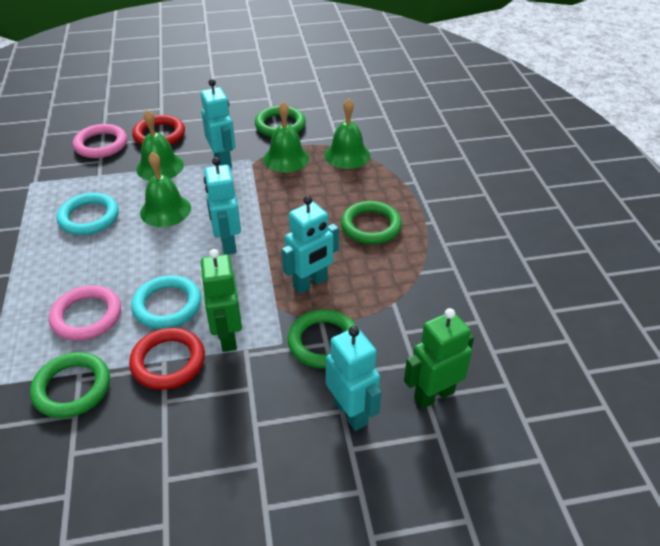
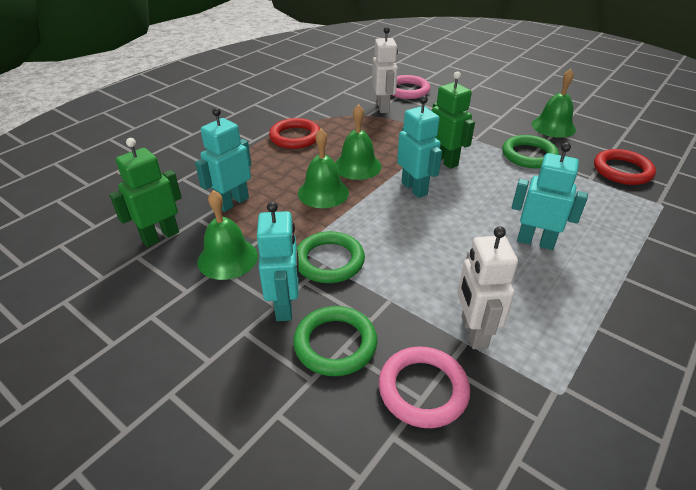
green ring: [30,352,110,418] [255,106,306,137] [287,309,357,368] [341,201,402,244] = 4 -> [293,306,377,376] [297,231,365,283] [502,135,559,168] = 3
turquoise ring: [57,193,119,235] [131,275,201,329] = 2 -> none = 0
white robot: none = 0 -> [372,27,398,113] [458,226,518,349] = 2

